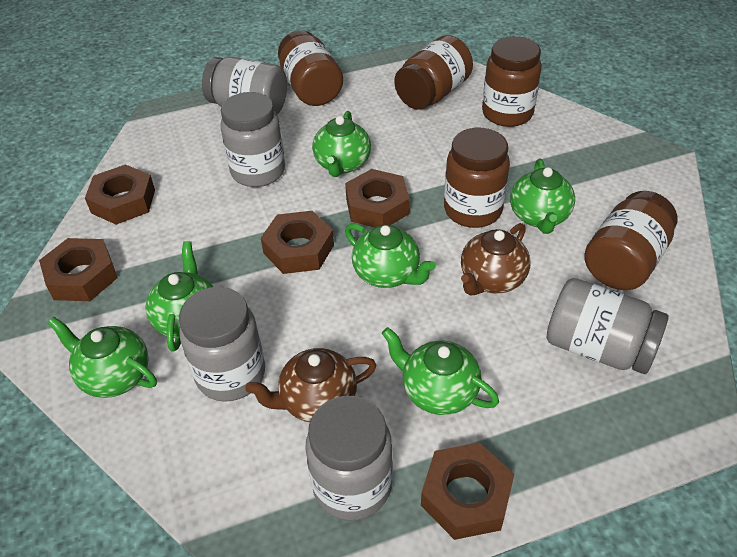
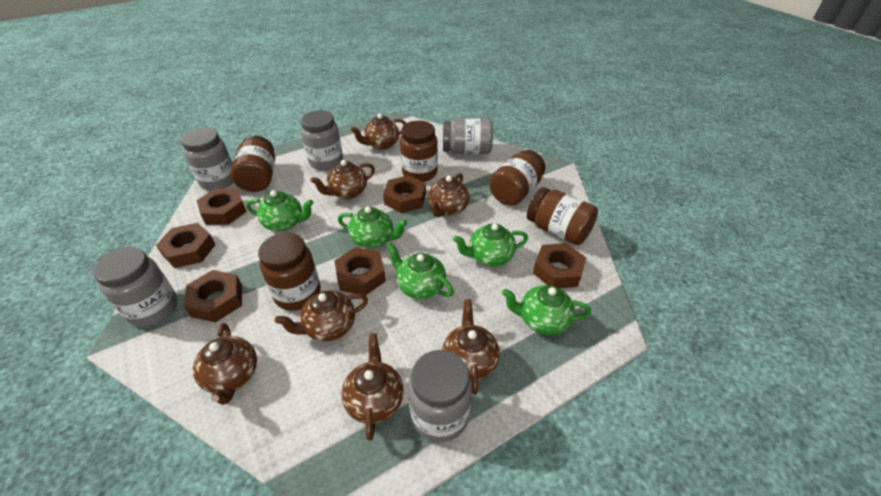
brown nut: [39,238,118,301] [85,165,155,225] [261,211,334,274] [345,169,410,228] [421,442,514,540] = 5 -> [156,223,216,268] [184,270,242,322] [197,188,247,225] [335,247,386,295] [383,175,426,213] [533,243,586,288] = 6
brown teapot: [245,348,377,422] [461,223,531,296] = 2 -> [193,323,257,405] [275,291,368,342] [311,160,375,199] [341,333,404,441] [350,114,406,150] [428,173,469,217] [442,299,500,395] = 7
green teapot: [48,317,157,398] [145,241,213,352] [312,111,371,177] [345,223,436,288] [382,327,499,415] [510,159,575,234] = 6 -> [246,190,313,231] [338,206,407,248] [386,243,454,299] [453,223,528,267] [502,285,591,335] = 5

